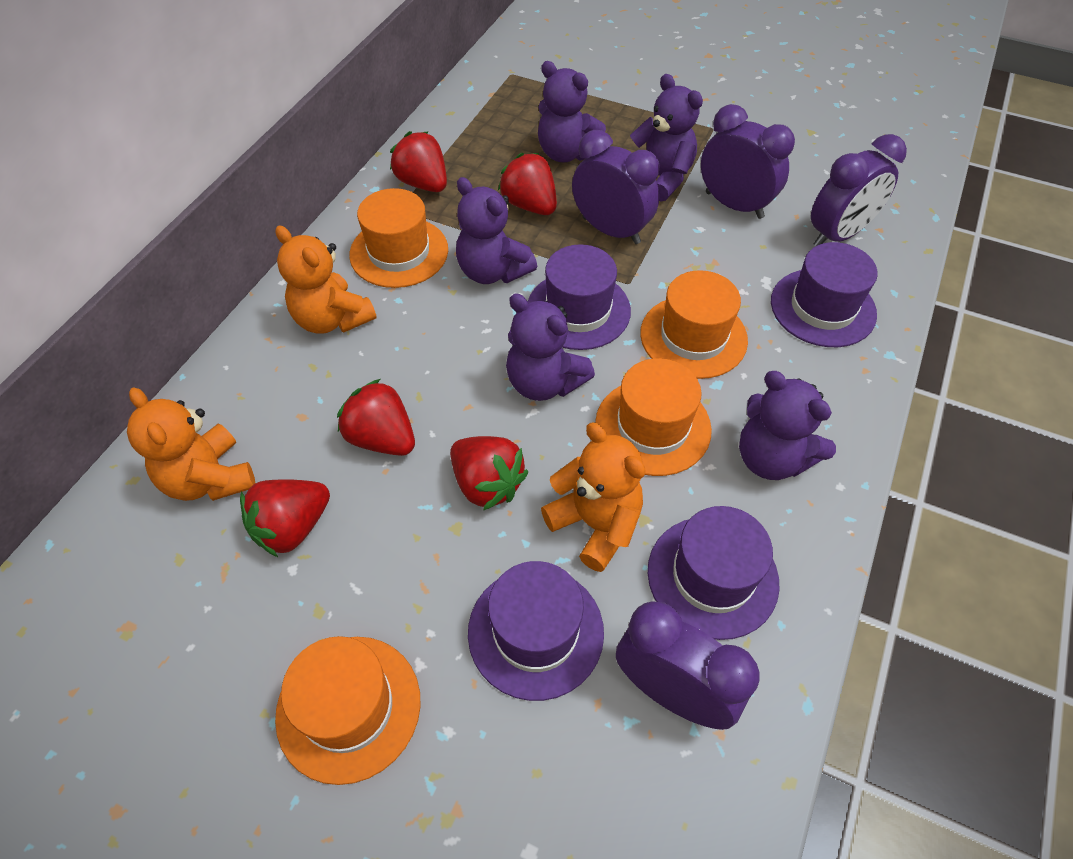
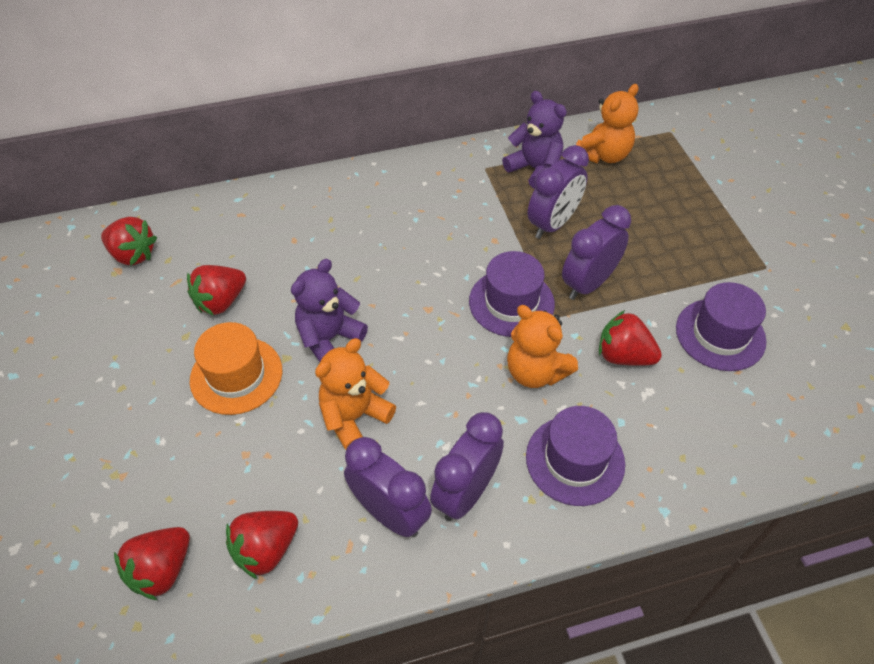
orange hat: [275,636,421,785] [349,188,448,288] [595,358,712,476] [640,270,748,379] = 4 -> [190,322,282,415] = 1
purple hat: [468,561,604,701] [528,244,631,350] [648,506,780,640] [771,242,878,347] = 4 -> [469,251,555,337] [526,406,625,506] [676,282,767,371] = 3
purple teddy bear: [456,177,537,284] [506,294,595,401] [538,61,606,163] [630,74,703,202] [739,371,836,480] = 5 -> [291,259,368,362] [502,91,567,189] = 2

